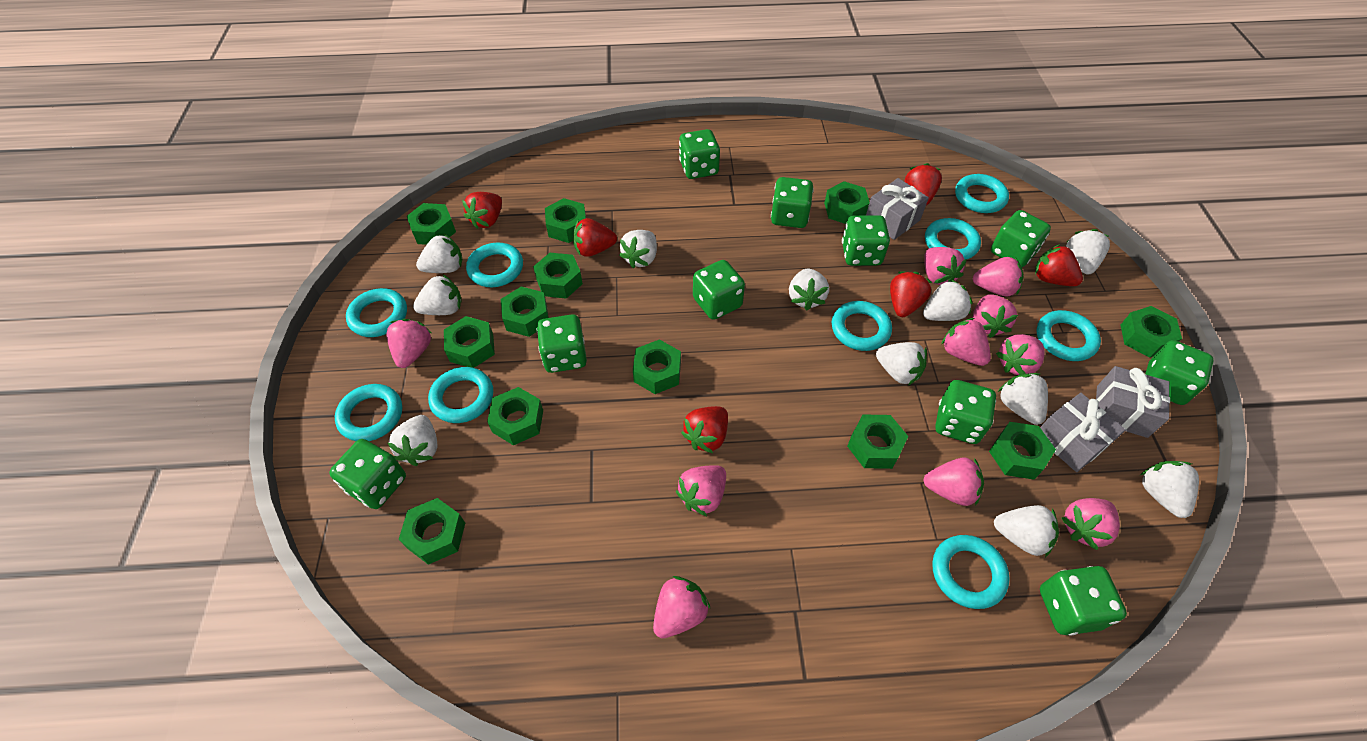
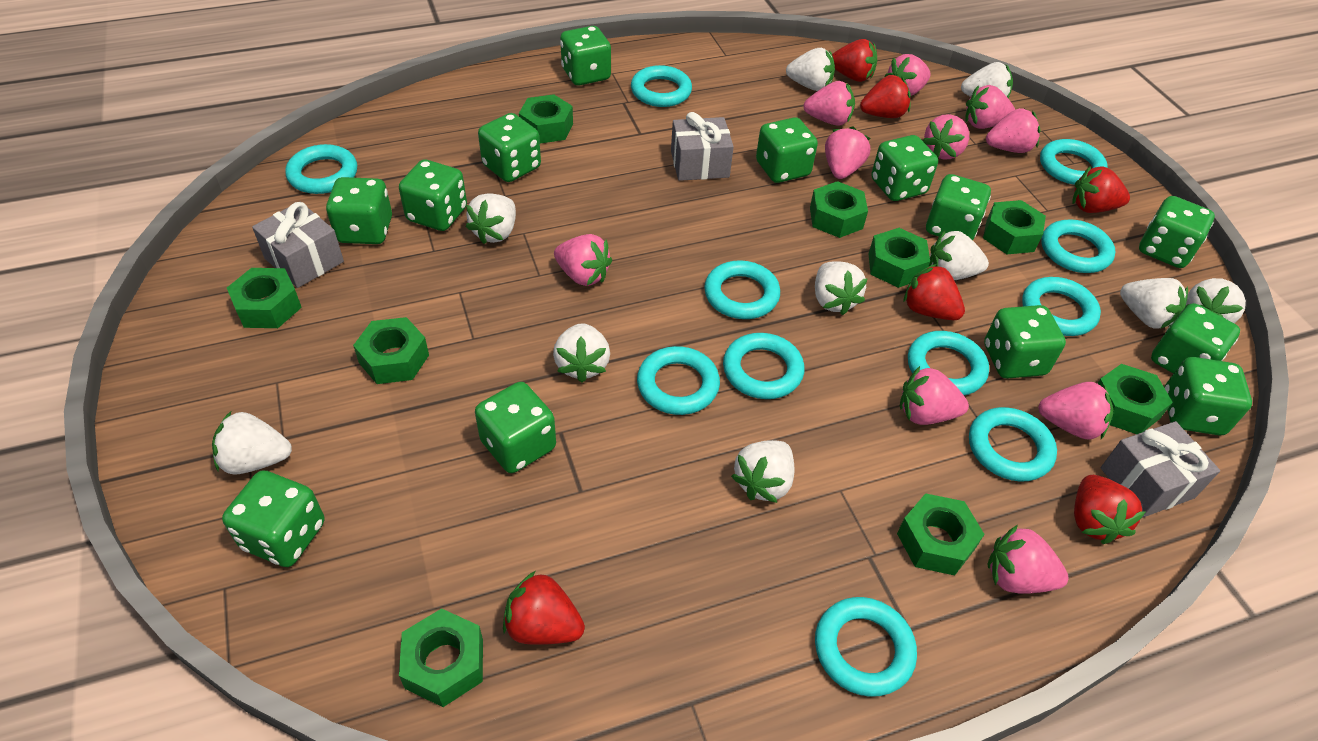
green dice: [329,439,406,509] [537,314,587,373] [679,129,720,179] [693,260,745,320] [771,177,814,228] [842,215,890,266] [935,380,996,444] [991,210,1051,267] [1040,566,1127,635] [1145,340,1214,405] = 10 -> [222,470,324,567] [326,177,392,244] [399,159,467,231] [475,382,556,473] [478,113,541,182] [560,26,611,86] [756,117,818,183] [871,135,938,201] [926,174,991,240] [984,305,1066,379] [1139,196,1215,268] [1151,303,1240,374] [1164,357,1252,436] = 13
green nut: [399,498,465,565] [407,203,456,245] [444,316,495,368] [487,387,543,445] [501,287,549,337] [533,253,583,299] [545,198,586,243] [633,339,681,394] [824,181,870,224] [847,415,909,469] [989,422,1056,480] [1121,306,1182,358] = 12 -> [227,268,302,328] [353,317,429,384] [399,608,483,707] [519,94,573,143] [810,181,868,238] [868,228,930,288] [897,493,985,575] [983,200,1046,254] [1097,364,1173,434] = 9
turquoise ring: [335,384,402,441] [346,288,407,337] [428,367,493,423] [466,243,523,287] [832,301,892,351] [925,218,981,259] [932,535,1010,609] [955,174,1009,213] [1037,310,1101,361] = 9 -> [285,144,357,194] [631,65,692,107] [637,346,720,415] [704,260,780,319] [723,333,804,399] [815,597,917,697] [908,331,989,395] [969,407,1057,481] [1022,277,1101,336] [1040,139,1107,185] [1041,219,1116,273] = 11
white strawberry: [388,415,437,466] [413,274,462,315] [416,234,462,273] [619,230,657,268] [789,269,829,310] [876,342,927,386] [923,279,973,321] [994,505,1059,557] [998,373,1048,425] [1066,229,1110,274] [1140,461,1199,518] = 11 -> [212,411,292,475] [466,193,516,244] [553,323,610,383] [731,440,794,503] [786,48,835,91] [815,262,868,315] [928,230,989,280] [961,62,1013,99] [1120,278,1188,329] [1185,278,1246,323] = 10

